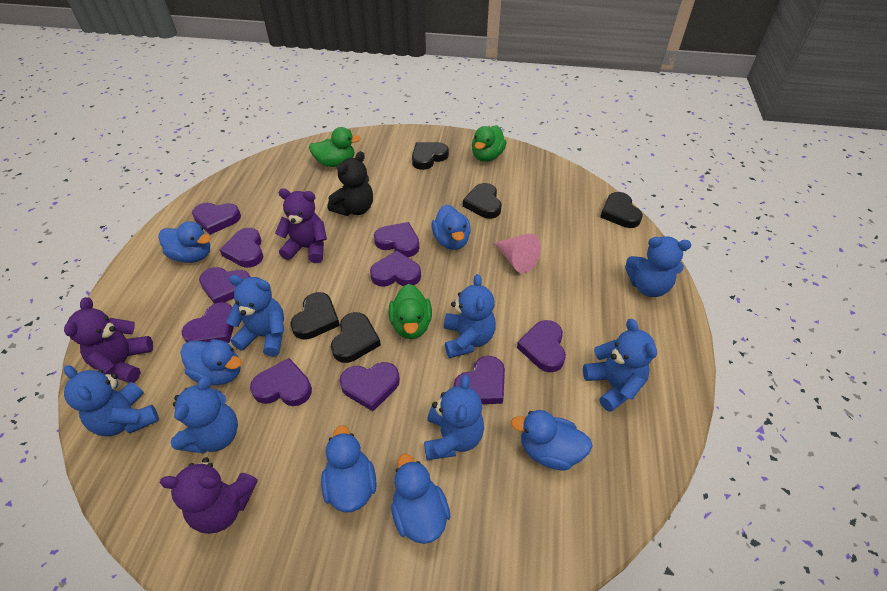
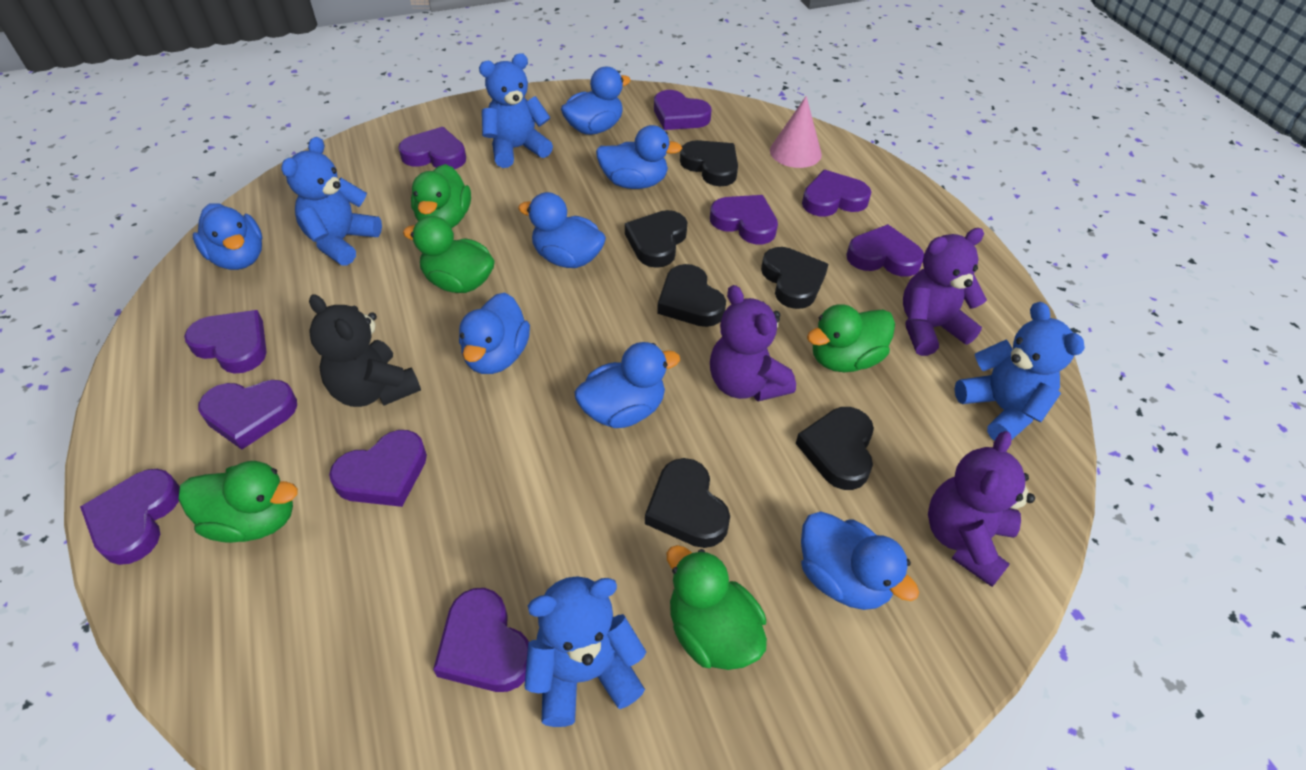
black heart: [291,292,340,340] [331,312,381,363] [412,142,449,170] [463,183,501,219] [600,192,643,228] = 5 -> [625,210,687,268] [645,458,730,548] [657,264,726,327] [680,140,738,186] [761,247,829,309] [796,407,874,490] = 6
blue duck: [158,221,211,263] [181,339,242,385] [321,425,377,512] [391,454,450,544] [432,205,471,250] [511,410,592,471] = 6 -> [193,204,262,270] [459,292,530,374] [518,192,606,268] [561,66,631,135] [574,342,680,428] [596,125,682,189] [801,512,919,610] = 7
blue teddy bear: [64,365,159,436] [170,376,238,454] [226,275,284,356] [424,375,484,460] [444,274,496,358] [583,319,657,412] [625,236,691,297] = 7 -> [281,137,382,266] [479,53,553,168] [525,576,646,727] [955,302,1085,441] = 4
green duck: [309,127,361,167] [389,284,432,339] [472,125,506,162] = 3 -> [178,461,298,543] [403,216,495,293] [411,164,471,228] [667,545,767,670] [807,304,895,372] = 5

